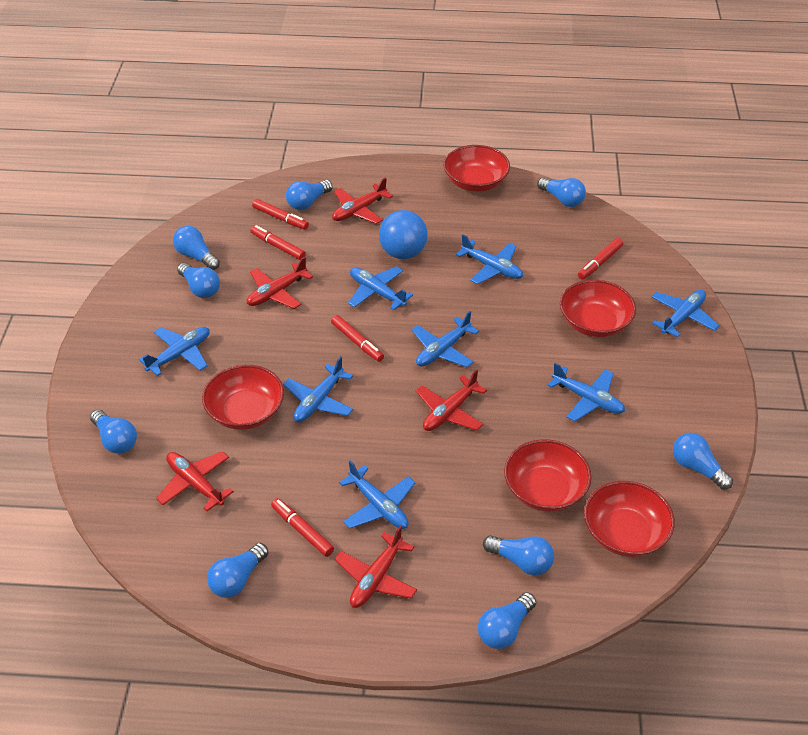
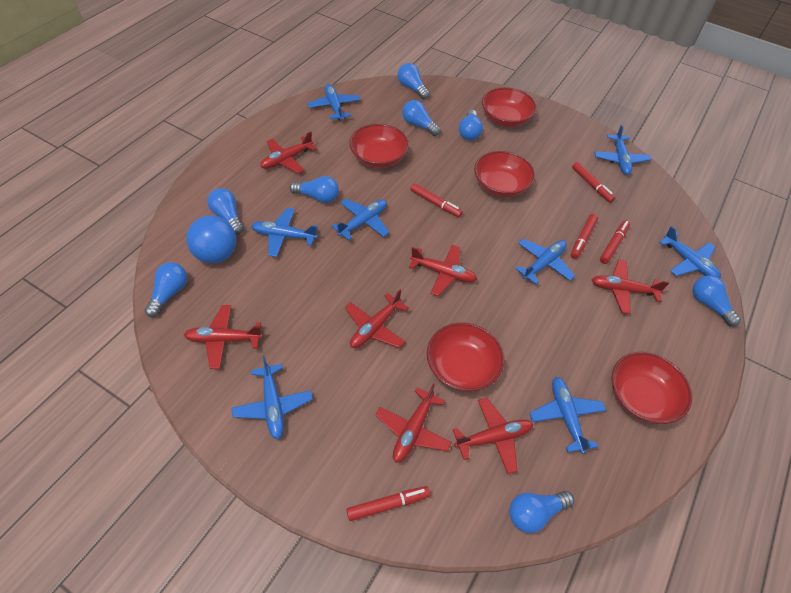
blue light bulb: [90,410,137,454] [173,226,220,270] [177,263,220,298] [207,543,269,598] [286,180,333,210] [478,592,536,649] [483,535,554,575] [537,177,586,207] [673,433,733,490] = 9 -> [145,262,187,317] [207,188,244,234] [289,176,339,203] [398,63,430,99] [402,100,441,136] [459,110,483,140] [509,491,574,533] [693,275,741,327] = 8
red plane: [156,451,234,511] [247,257,313,309] [332,177,393,224] [335,526,417,608] [416,369,487,431] = 5 -> [183,305,263,369] [260,132,317,174] [345,290,409,348] [376,384,452,463] [409,245,477,296] [453,397,533,474] [592,260,669,314] = 7

